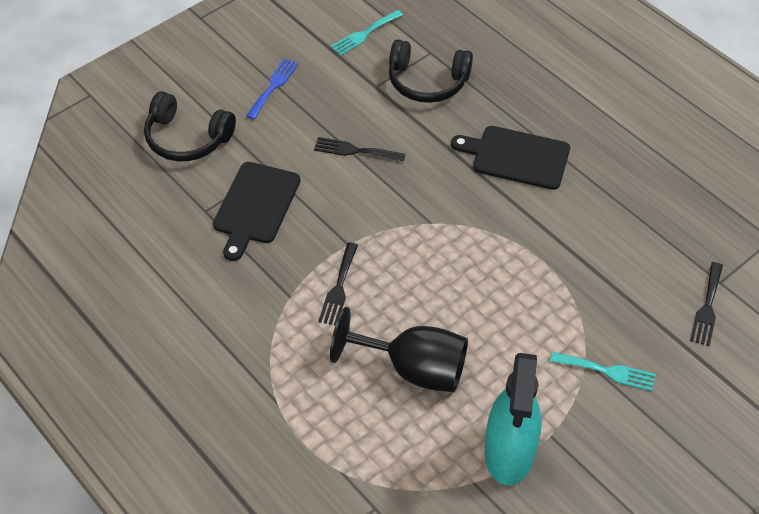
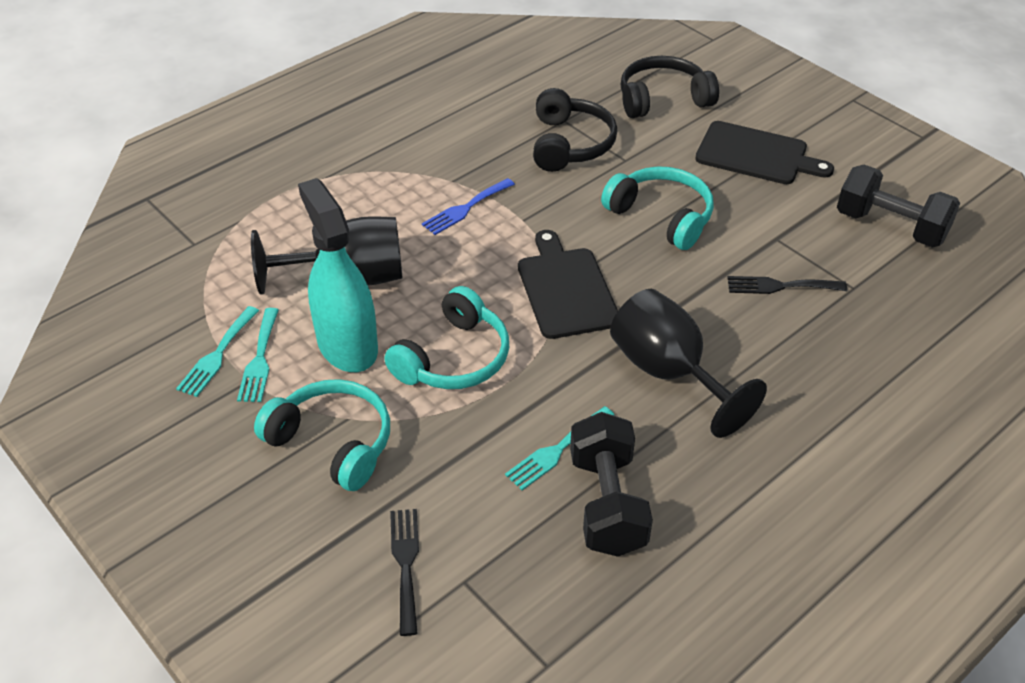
black dumbbell: none = 0 -> [570,412,653,557] [837,165,960,248] = 2
black fork: [314,137,406,162] [318,242,358,325] [690,262,723,346] = 3 -> [390,509,419,636] [727,276,847,294] = 2
black goblet: [330,307,468,393] = 1 -> [251,216,403,295] [610,289,767,438] = 2
turquoise fork: [331,10,403,56] [550,352,655,391] = 2 -> [176,306,259,397] [237,308,279,402] [505,406,614,490] = 3
turquoise headphones: none = 0 -> [254,379,390,491] [384,286,509,389] [601,166,714,250] = 3

